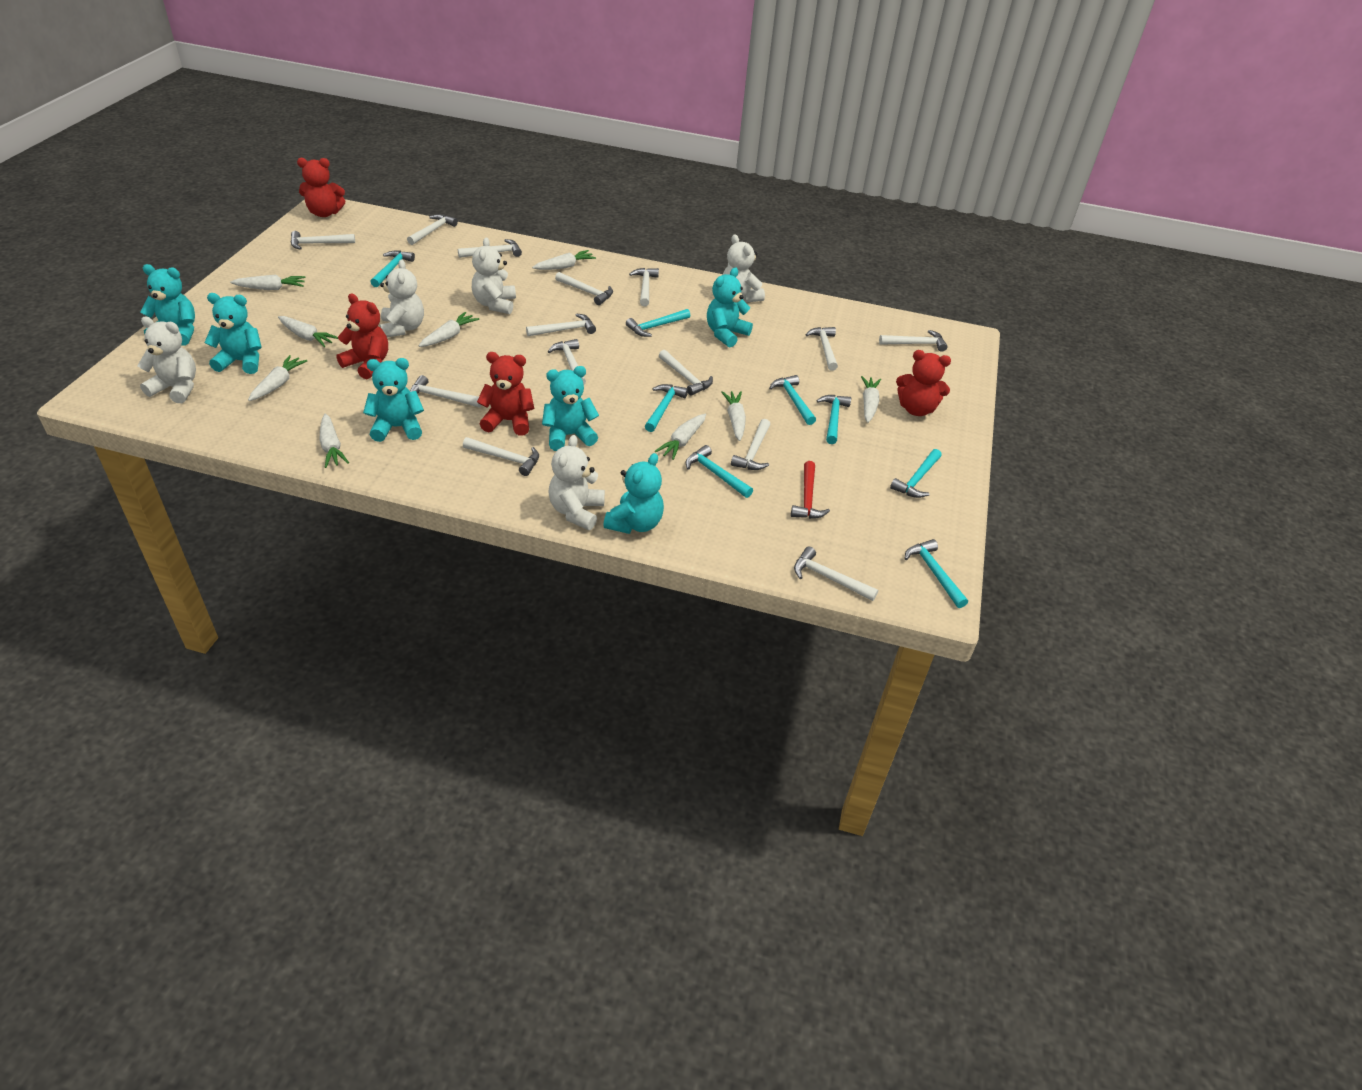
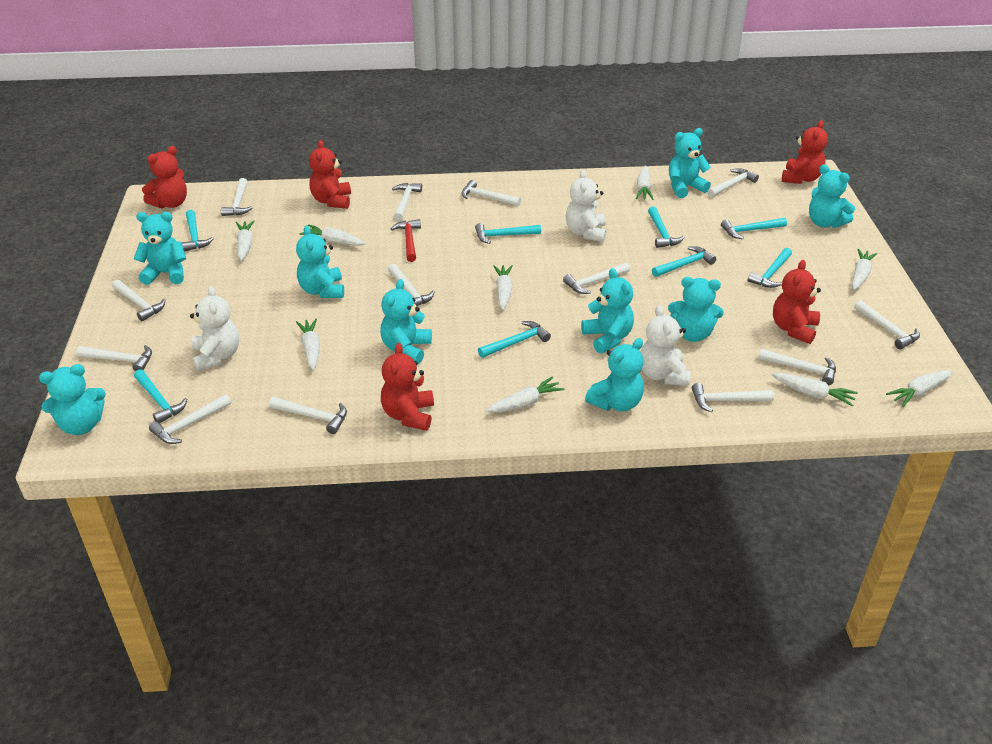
red teddy bear: [297,158,345,217] [336,293,388,379] [477,352,534,436] [896,350,951,416] = 4 -> [142,146,187,209] [309,140,351,209] [381,343,434,431] [773,260,821,344] [782,120,828,184] = 5
turquoise teddy bear: [140,264,195,346] [204,293,262,374] [363,358,424,442] [542,366,599,451] [603,453,664,534] [707,268,753,347] = 6 -> [39,364,106,435] [134,212,186,285] [296,225,344,298] [380,279,432,364] [581,268,634,354] [585,338,644,411] [668,277,724,342] [669,128,711,198] [809,164,855,228] = 9
white hammer: [291,231,355,250] [407,214,458,245] [410,375,482,407] [458,239,522,258] [463,437,539,476] [526,313,596,336] [548,339,586,385] [555,272,613,305] [629,268,659,306] [659,350,713,396] [731,419,771,470] [794,547,878,601] [805,327,838,371] [879,330,947,352] = 14 -> [76,345,152,372] [112,280,165,322] [149,394,231,444] [221,178,252,216] [269,397,347,434] [388,264,435,306] [392,183,422,221] [461,180,521,206] [563,262,630,294] [692,383,774,412] [707,168,759,197] [758,349,836,385] [854,300,920,349] = 13
white teddy bear: [137,317,196,403] [380,259,424,337] [472,237,516,314] [548,435,605,530] [723,234,765,302] = 5 -> [190,286,239,371] [566,169,606,242] [641,305,691,386] = 3

